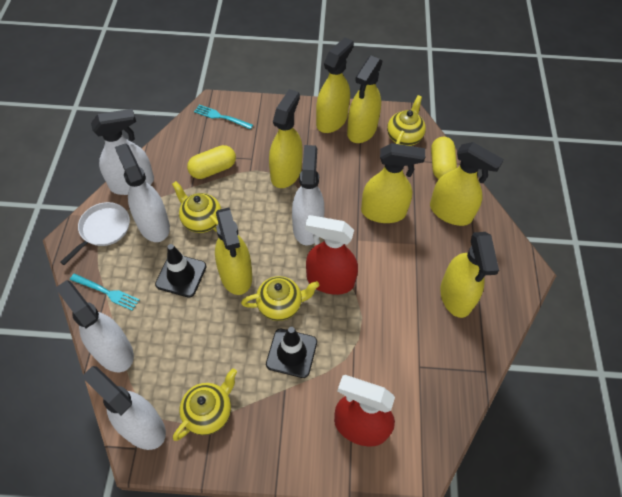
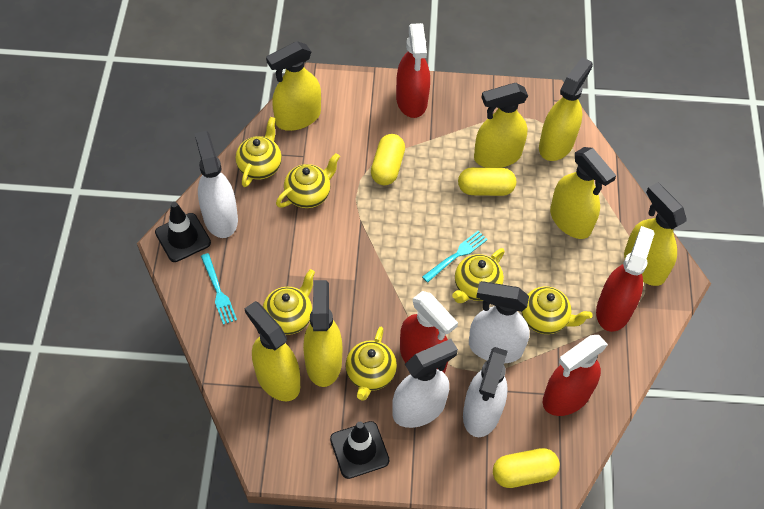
red spray bottle: [305,215,358,295] [334,375,395,446] = 2 -> [396,23,430,118] [400,291,458,374] [543,335,608,416] [596,226,655,332] = 4
white pan: [60,202,130,265] = 1 -> none = 0
white spray bottle: [55,280,134,372] [81,366,166,450] [91,109,154,195] [115,143,170,242] [292,145,325,246] = 5 -> [194,131,238,238] [392,339,458,428] [463,347,508,437] [469,281,530,363] = 4
yellow capsule: [187,145,236,179] [431,137,457,179] = 2 -> [371,134,405,185] [458,167,516,196] [493,448,560,488] = 3
yellow teapot: [172,181,221,233] [173,368,237,441] [241,276,319,321] [387,95,426,146] = 4 -> [235,117,282,187] [263,269,315,335] [276,153,340,208] [345,327,397,401] [452,248,505,303] [522,286,593,334] = 6

